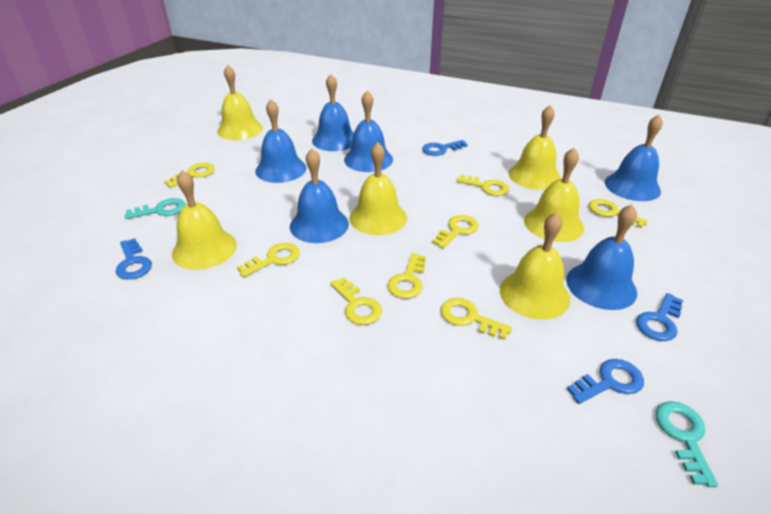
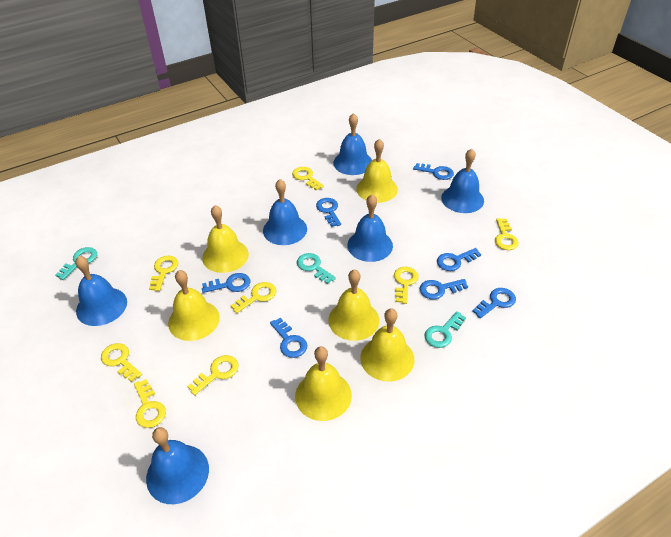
blue key: [116,238,152,279] [422,140,468,156] [567,359,644,404] [636,293,683,341] = 4 -> [202,273,251,293] [270,317,307,358] [316,198,341,227] [413,163,454,180] [420,279,468,299] [437,248,481,271] [473,288,516,318] = 7
turquoise key: [125,198,185,219] [656,401,718,487] = 2 -> [56,247,97,280] [297,253,336,284] [425,311,466,348] = 3

